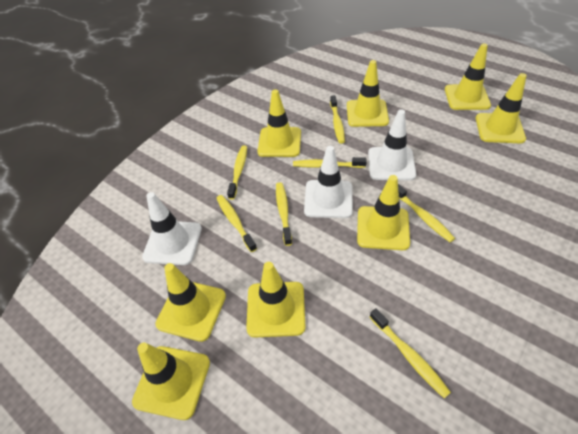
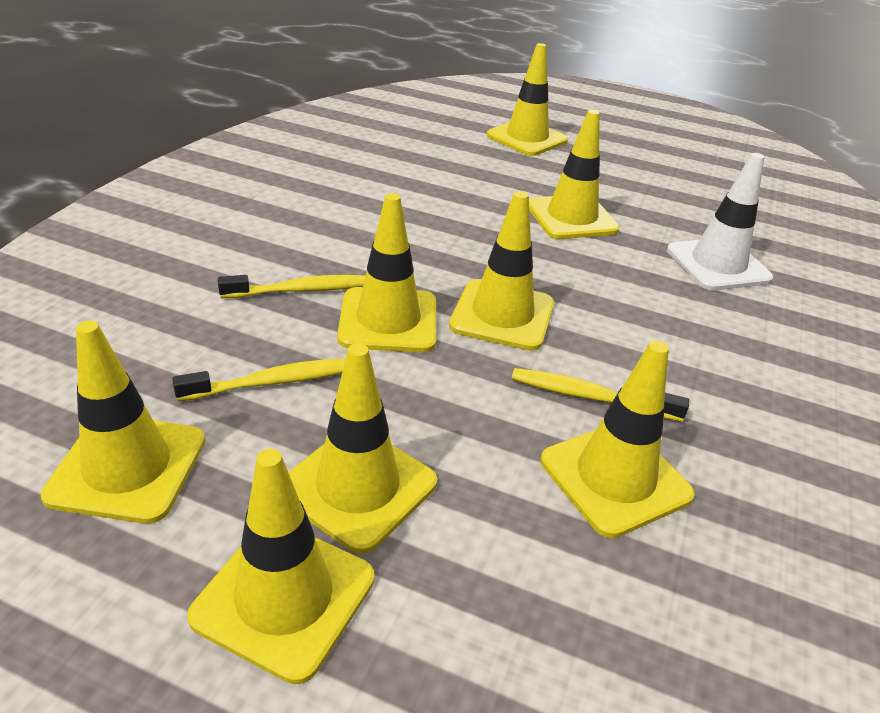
white traffic cone: [142,192,202,265] [304,146,353,218] [368,109,416,180] = 3 -> [667,153,773,291] = 1
yellow toothbrush: [216,195,257,252] [227,145,247,200] [276,182,292,246] [293,157,367,168] [330,95,345,144] [370,308,451,398] [398,184,455,242] = 7 -> [173,358,346,401] [218,275,366,298] [512,368,689,422] = 3

